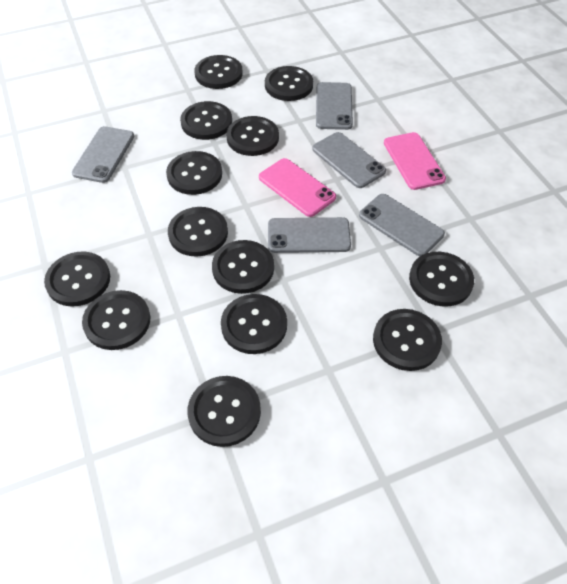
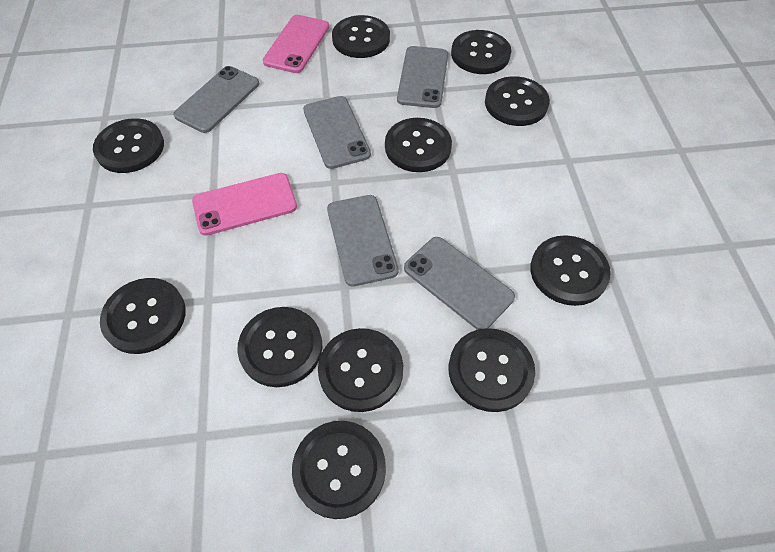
black button: [44,251,110,307] [82,290,150,350] [166,151,222,195] [168,207,228,257] [180,101,232,140] [187,376,261,447] [194,55,243,89] [212,240,274,294] [221,294,287,354] [226,116,279,156] [265,66,313,101] [373,309,442,371] [409,252,474,307] = 13 -> [93,118,164,173] [100,278,186,354] [237,307,322,387] [292,421,386,519] [318,328,403,412] [332,15,390,58] [385,118,452,172] [449,328,535,412] [451,30,511,74] [485,76,550,126] [530,235,611,306] = 11

